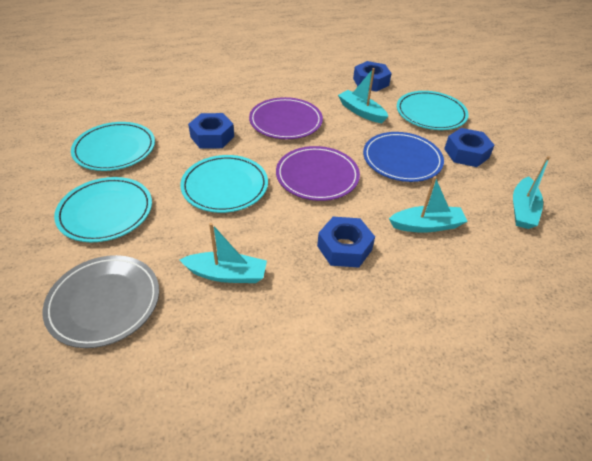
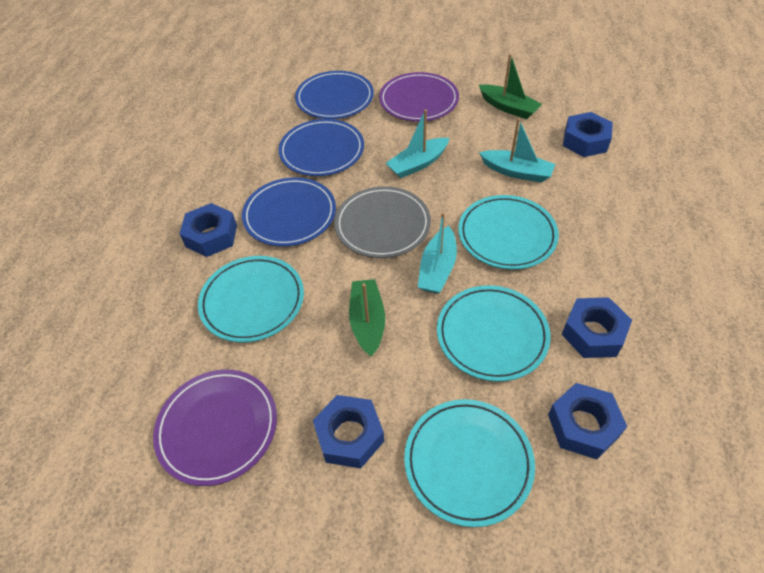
blue nut: [188,113,234,149] [317,217,375,268] [353,61,392,92] [444,128,495,167] = 4 -> [180,203,237,257] [313,395,384,468] [548,383,627,459] [561,297,632,358] [563,112,613,157] = 5
blue plate: [363,132,444,182] = 1 -> [242,177,336,246] [278,119,364,176] [295,71,374,119] = 3
green boat: none = 0 -> [349,279,385,357] [479,54,542,119] = 2
turquoise boat: [180,223,267,283] [338,68,389,123] [389,176,468,233] [513,156,550,229] = 4 -> [386,109,449,178] [418,212,457,294] [479,118,555,183] = 3

